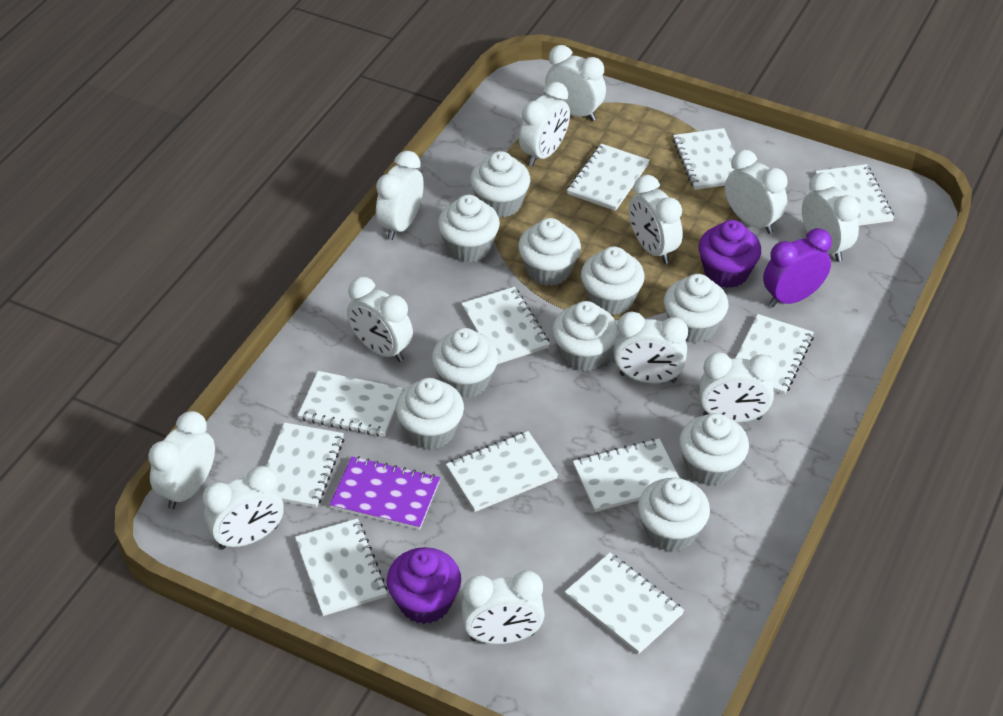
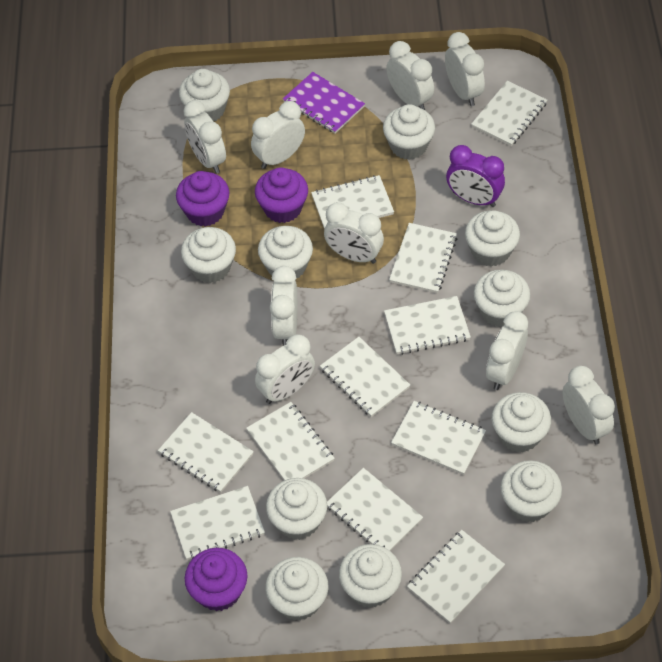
purple cupcake: [387,547,461,624] [698,220,761,288] = 2 -> [176,171,230,227] [185,548,247,611] [255,167,308,223] = 3
white clock: [148,411,215,509] [202,466,284,549] [347,277,413,362] [376,151,424,240] [461,571,545,644] [519,82,570,166] [545,45,606,121] [614,312,688,383] [629,175,683,264] [700,352,776,422] [725,150,788,234] [802,172,860,262] = 12 -> [184,100,226,174] [251,101,305,169] [255,334,315,404] [270,266,297,346] [324,202,384,264] [386,41,434,110] [445,32,485,106] [486,311,528,390] [562,366,615,444] = 9
white cupcake: [396,378,464,450] [432,328,498,398] [438,195,500,262] [470,151,530,218] [518,218,581,286] [552,301,618,371] [581,246,645,315] [638,478,710,552] [664,274,728,343] [679,413,749,486] = 10 -> [179,69,230,121] [181,227,236,283] [258,226,313,279] [265,557,329,621] [266,478,327,540] [339,544,402,608] [383,104,435,160] [465,210,520,267] [474,269,530,327] [492,392,551,453] [501,460,562,522] = 11

